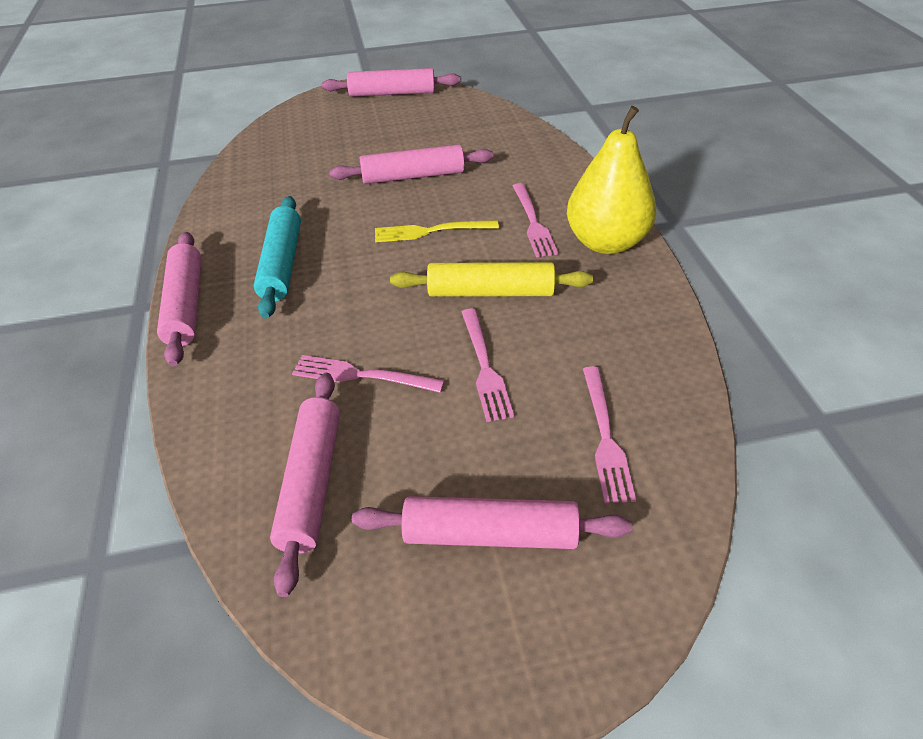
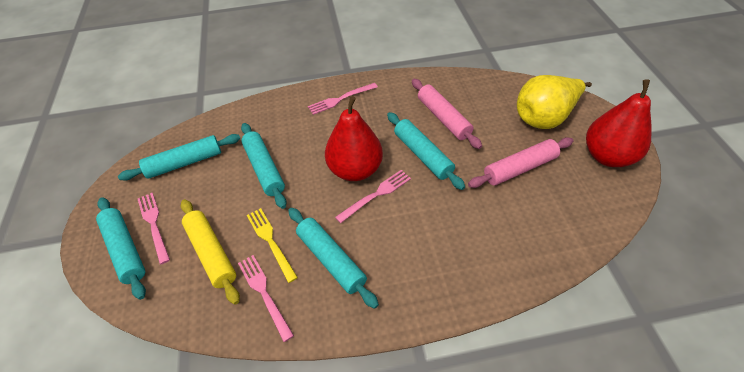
pink rolling pin: [157,232,201,366] [270,373,340,597] [322,68,460,97] [329,144,493,184] [352,496,632,549] = 5 -> [412,79,482,149] [468,137,573,188] = 2
red pear: none = 0 -> [325,96,383,181] [586,80,651,167] = 2
turquoise rolling pin: [254,196,301,318] = 1 -> [96,197,146,300] [118,134,240,181] [241,123,287,209] [288,208,379,309] [387,112,465,190] = 5

